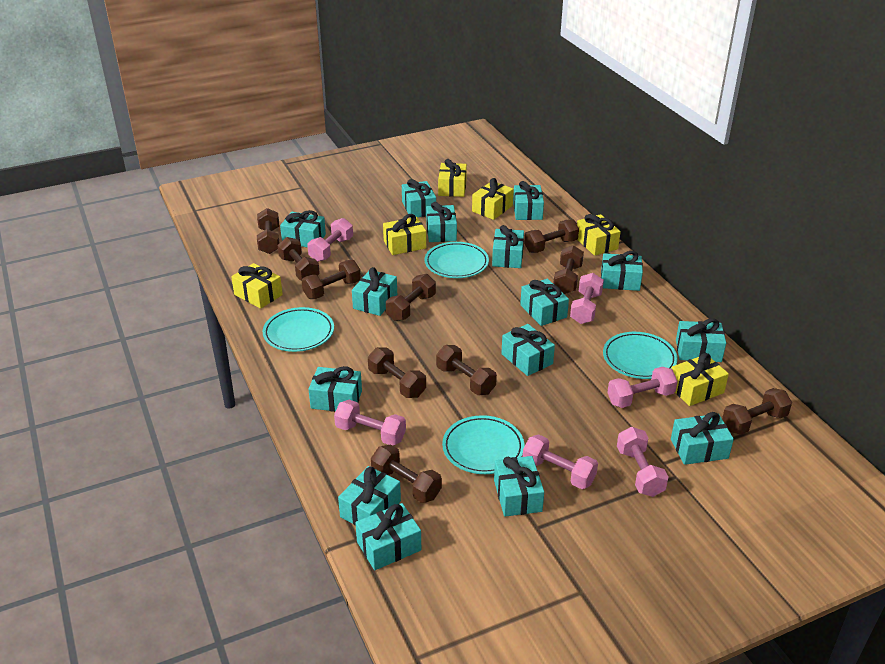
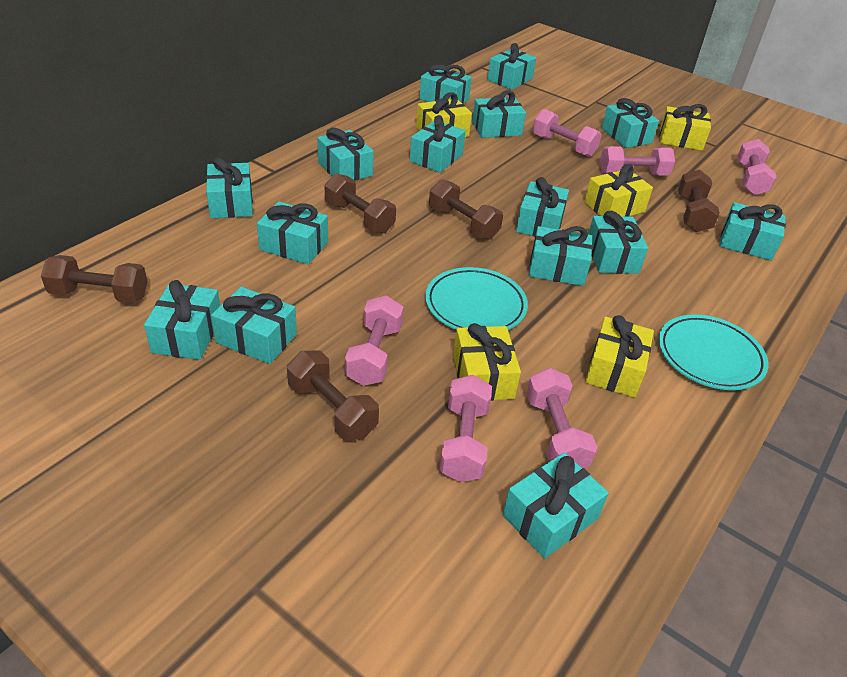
brown dumbbell: [257,208,279,254] [278,237,320,280] [302,260,361,299] [368,347,426,398] [371,444,442,503] [386,274,436,321] [436,345,497,395] [524,219,579,253] [553,245,584,294] [722,388,792,435] = 10 -> [41,255,148,303] [287,351,379,441] [325,173,396,234] [429,179,503,240] [678,169,720,232] = 5
turquoise plate: [263,307,334,352] [425,242,489,278] [442,415,524,474] [603,332,678,379] = 4 -> [425,267,528,330] [658,314,768,390] = 2
yellow gift: [231,263,283,309] [383,214,426,255] [438,159,467,197] [472,178,514,220] [577,214,621,256] [671,353,729,406] = 6 -> [416,92,472,137] [453,323,521,401] [584,164,653,217] [585,315,654,398] [660,104,711,151] = 5

